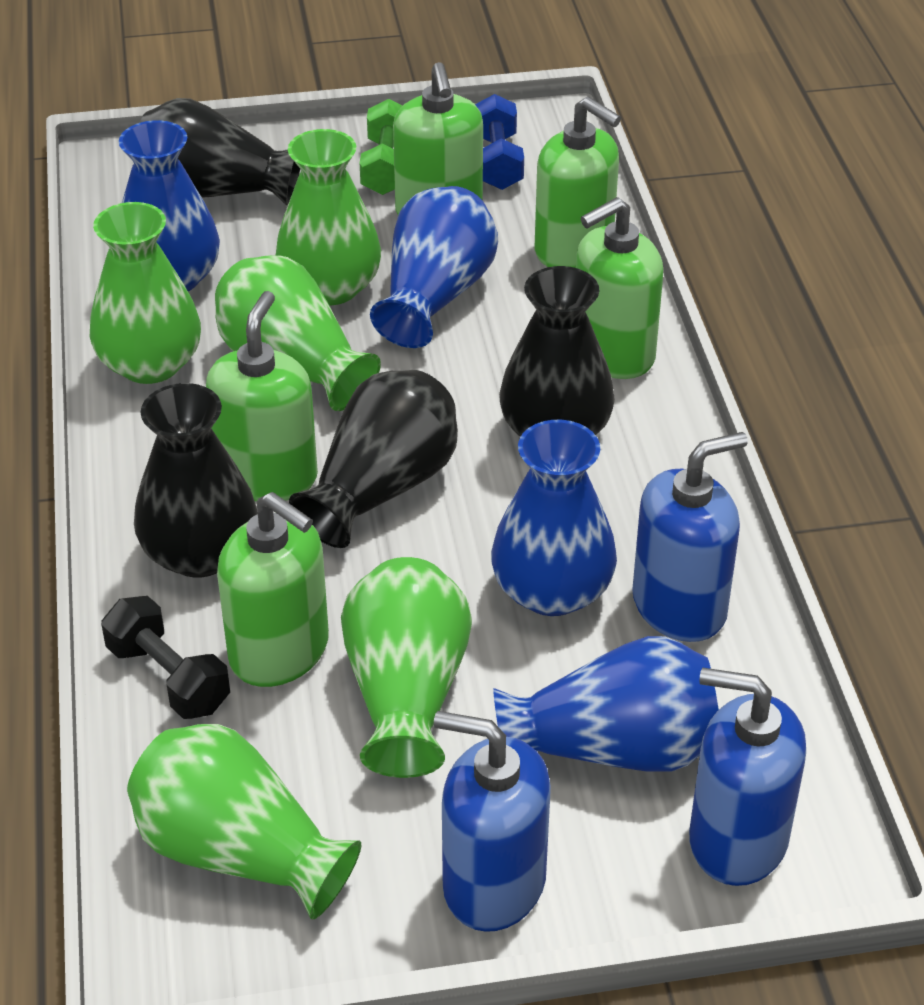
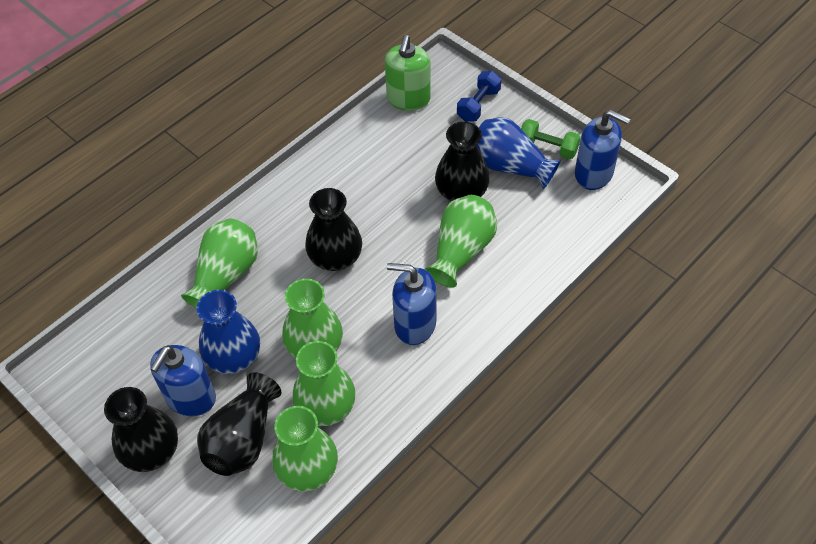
black dumbbell: [101,596,230,719] = 1 -> none = 0
blue vase: [119,120,220,291] [370,186,498,348] [491,420,617,616] [493,636,719,772] = 4 -> [196,290,260,374] [477,117,561,189] = 2
green soap dispenser: [206,291,318,502] [217,492,329,687] [393,62,483,215] [535,97,621,268] [576,197,663,379] = 5 -> [385,35,431,111] = 1

